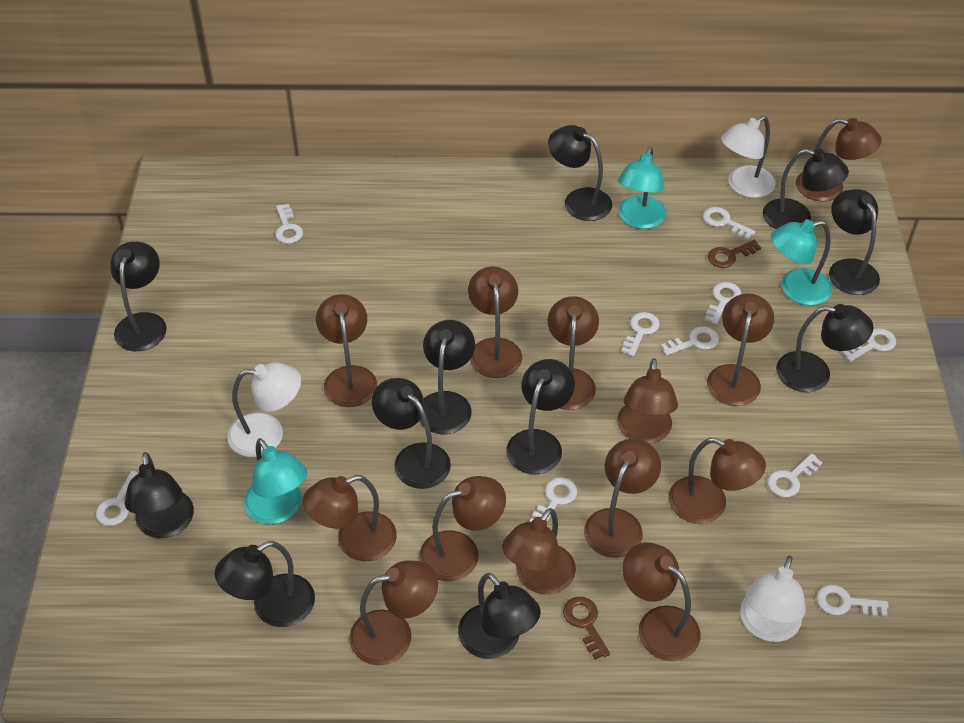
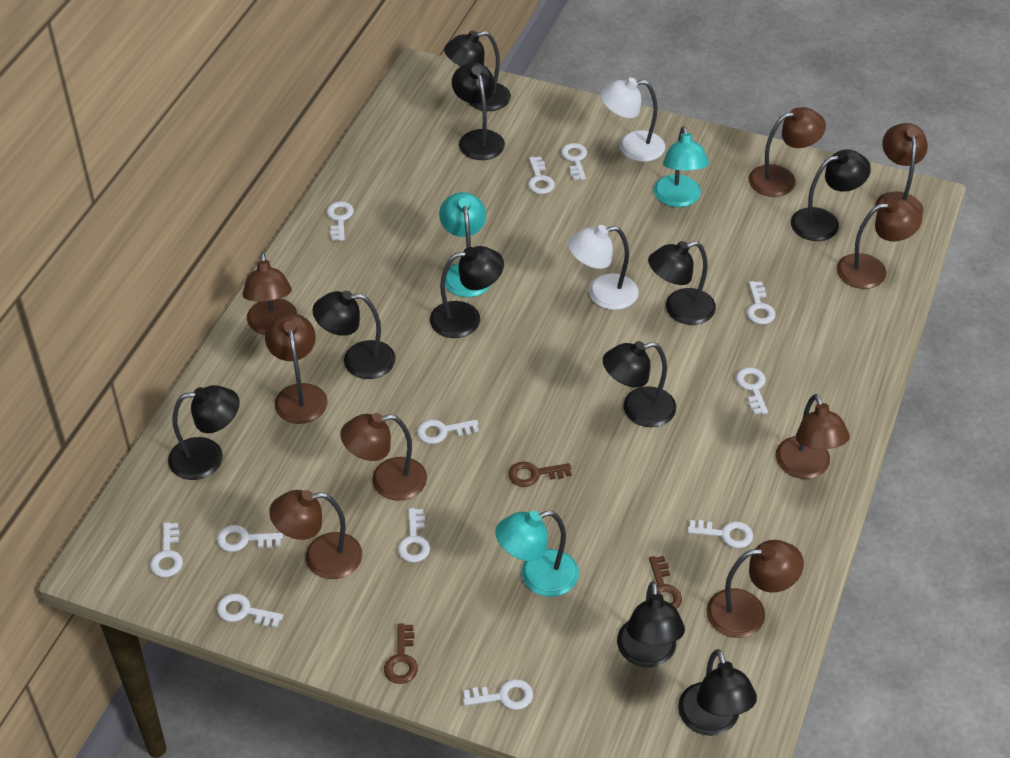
black lamp: [110,242,167,351] [125,452,194,538] [215,541,315,627] [372,378,451,489] [420,320,475,434] [458,573,541,659] [506,359,575,474] [548,125,612,221] [763,149,849,229] [776,304,874,392] [829,189,880,295] = 11 -> [168,385,240,480] [312,291,396,379] [430,246,504,338] [444,31,511,111] [452,62,505,160] [603,341,676,427] [617,581,685,667] [648,241,716,325] [678,649,757,736] [791,149,871,241] = 10
brown key: [563,597,610,660] [708,240,761,268] = 2 -> [384,623,418,684] [508,462,572,487] [649,556,682,609] = 3
brown lamp: [303,475,397,561] [316,294,377,407] [349,560,438,665] [419,476,506,581] [468,267,522,378] [502,508,576,595] [548,296,599,410] [584,438,661,558] [617,358,678,444] [622,542,700,661] [669,438,766,524] [707,293,774,406] [796,118,882,201] = 13 -> [242,252,297,335] [265,313,328,424] [269,490,362,579] [340,413,427,501] [706,540,804,638] [749,107,826,197] [776,394,850,479] [837,199,922,289] [875,123,928,215] = 9
white key: [96,471,138,526] [275,204,303,244] [530,477,578,522] [621,312,660,357] [661,327,719,356] [703,207,756,239] [705,282,741,325] [768,453,823,497] [817,585,889,617] [842,328,896,362] = 10 -> [150,522,183,577] [217,525,283,552] [217,593,283,628] [327,201,354,241] [398,508,430,563] [417,420,479,444] [463,679,533,710] [528,157,555,194] [561,143,587,180] [687,520,753,548] [736,367,768,414] [747,281,776,324] = 12
white lamp: [227,362,301,457] [721,116,776,198] [740,556,806,642] = 3 -> [568,225,639,310] [600,78,665,162] = 2

